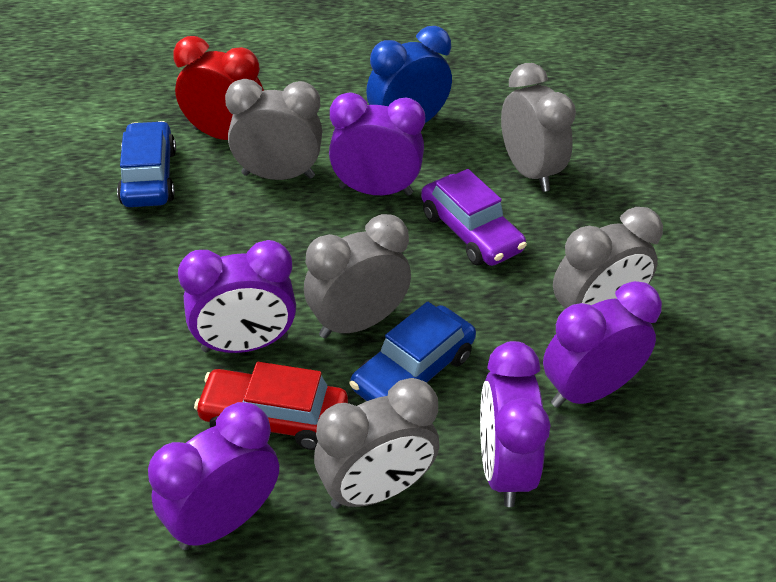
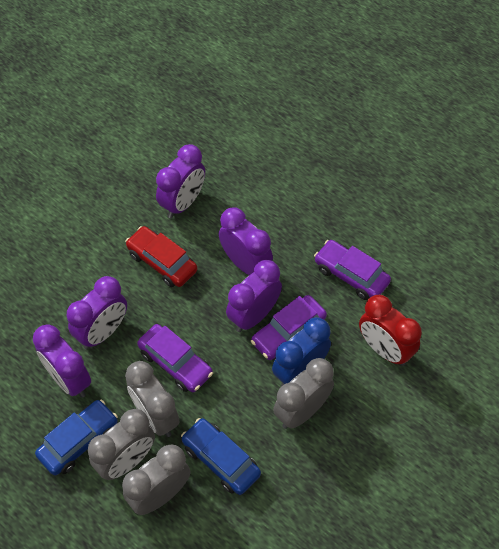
grey clock: [225,79,322,180] [304,214,411,338] [314,378,439,509] [501,63,576,192] [553,207,663,309] = 5 -> [88,409,155,480] [122,444,190,515] [125,361,180,437] [273,358,334,429] = 4
purple car: [421,169,527,266] = 1 -> [137,324,213,392] [251,295,327,360] [314,240,391,300] = 3

